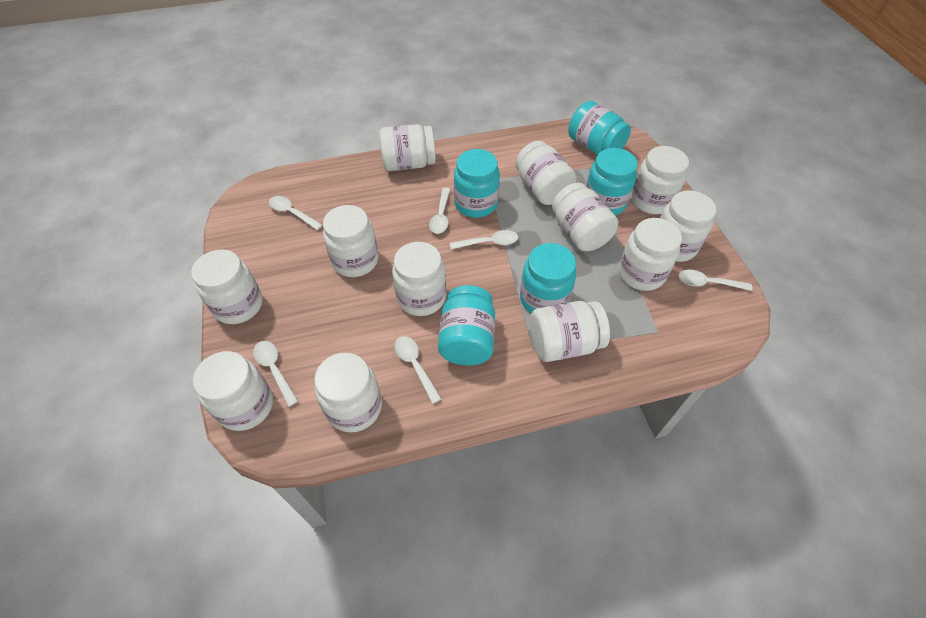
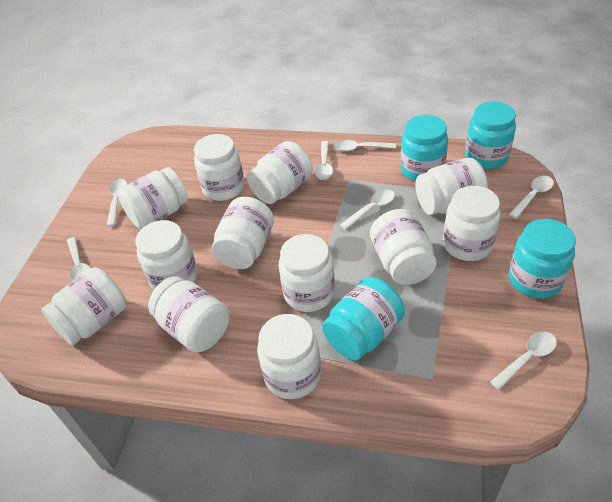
turquoise jar: [438,285,495,366] [454,149,500,218] [520,243,576,314] [568,101,631,154] [586,148,638,215] = 5 -> [322,277,405,360] [400,115,448,182] [465,102,516,169] [509,219,576,298] = 4
white spoon: [253,341,298,407] [269,196,323,230] [394,336,442,404] [429,188,450,234] [450,230,518,249] [678,270,753,291] = 6 -> [67,237,90,281] [106,179,127,226] [315,141,333,180] [334,140,396,152] [340,189,395,230] [490,332,557,390] [509,176,554,219] = 7

